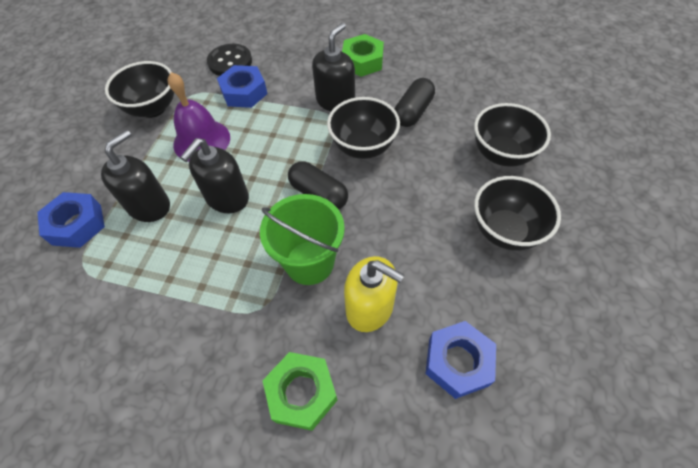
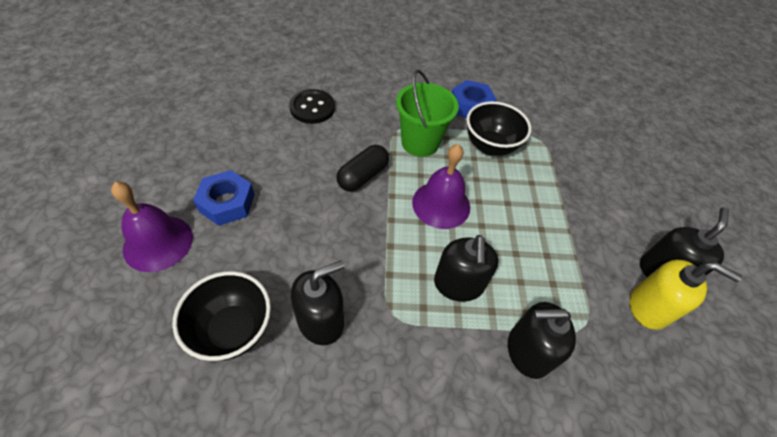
black bowl: [105,61,174,118] [327,97,400,159] [474,103,551,167] [474,176,561,250] = 4 -> [172,271,271,361] [466,101,531,156] = 2
black capsule: [288,161,348,209] [395,78,435,127] = 2 -> [337,145,389,191] = 1
black soap dispenser: [101,130,170,222] [180,138,249,213] [312,23,355,111] = 3 -> [291,260,345,345] [434,235,499,302] [508,302,576,379] [640,207,729,277] = 4
blue nut: [37,192,105,248] [217,65,268,108] [425,321,496,399] = 3 -> [193,170,255,226] [452,80,497,118] = 2
green nut: [262,352,338,431] [342,34,384,77] = 2 -> none = 0
purple bell: [168,72,230,162] = 1 -> [111,182,193,272] [412,144,470,229] = 2

